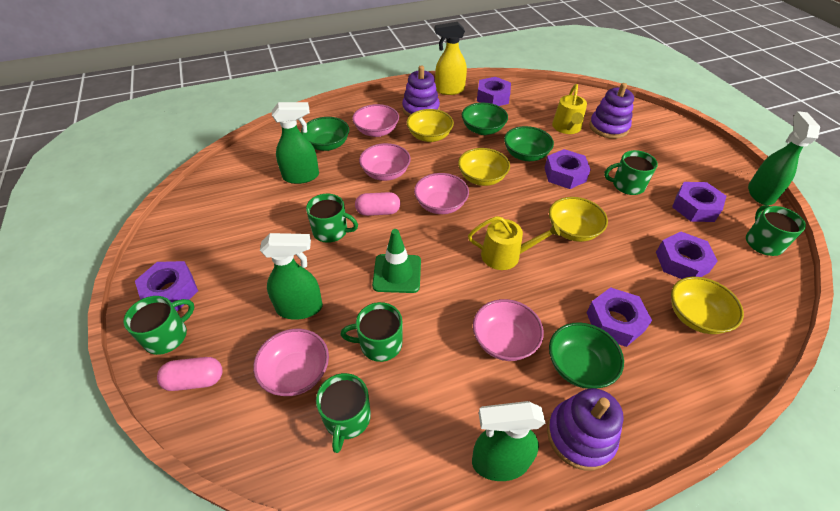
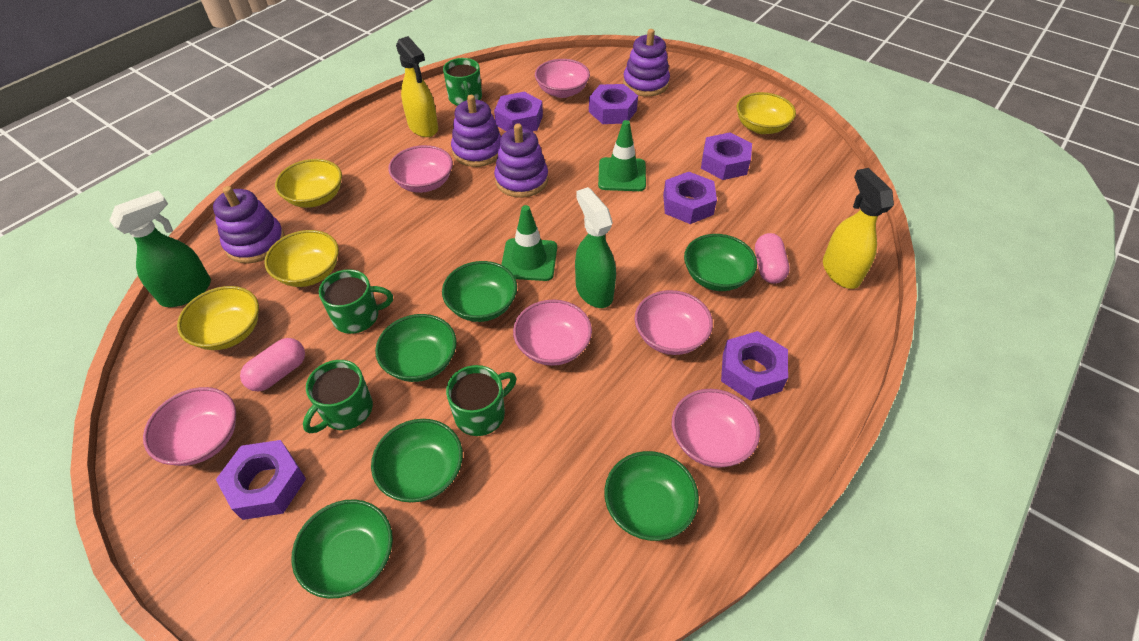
green bowl: [301,117,349,151] [462,103,508,135] [504,126,554,161] [549,322,624,389] = 4 -> [291,499,393,599] [371,419,463,502] [375,314,457,382] [442,261,517,322] [604,451,699,541] [684,234,757,291] = 6
green mug: [123,296,194,355] [306,194,358,243] [316,373,371,453] [341,302,402,362] [604,150,658,195] [746,205,806,256] = 6 -> [303,360,373,433] [319,269,393,334] [443,58,482,106] [446,365,517,436] = 4
green spray bottle: [260,233,323,319] [272,102,319,184] [472,401,545,481] [748,111,820,205] = 4 -> [109,191,211,307] [575,187,616,308] = 2
green traffic cone: [372,229,421,293] = 1 -> [501,205,557,281] [598,120,646,191] = 2
pink bowl: [253,329,329,396] [352,104,399,137] [359,143,411,181] [414,173,469,214] [473,299,544,361] = 5 -> [143,387,236,466] [388,145,453,193] [513,300,592,366] [535,59,590,98] [634,290,713,355] [672,389,760,468] = 6
purple stacking toy: [402,66,440,117] [547,388,624,470] [589,83,634,139] = 3 -> [213,186,285,264] [451,95,501,167] [494,124,548,198] [623,29,670,97] = 4
yellow spray bottle: [435,22,467,95] = 1 -> [396,36,438,137] [823,168,894,289] = 2
yellow watering can: [468,216,561,270] [552,84,587,134] = 2 -> none = 0

